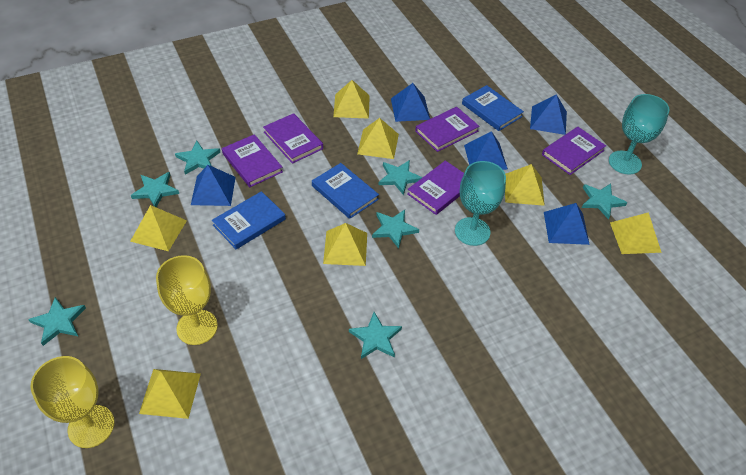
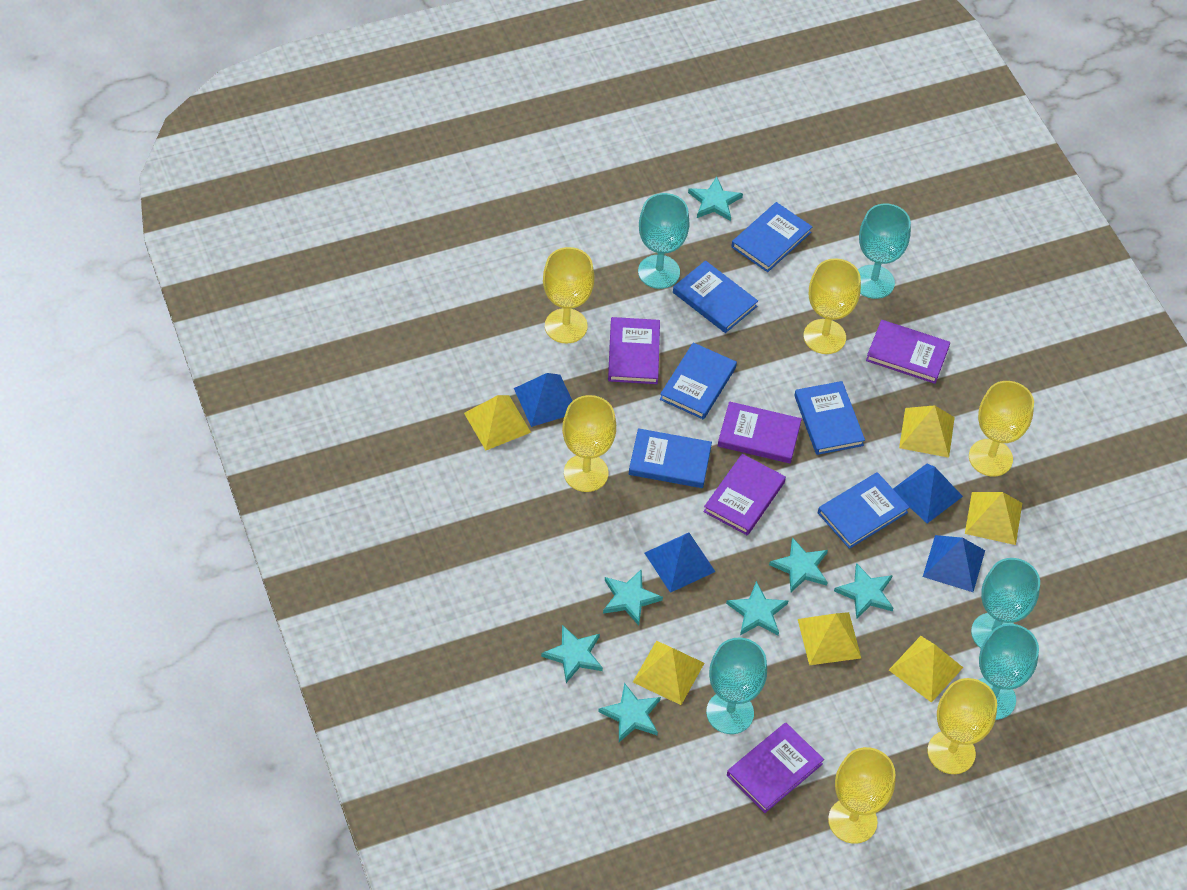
blue book: [212,191,286,249] [312,163,379,219] [462,85,524,131] = 3 -> [629,428,712,488] [660,342,737,420] [673,261,758,333] [731,202,812,272] [794,381,865,455] [818,472,910,549] = 6
blue pyramid: [191,165,236,206] [391,83,430,122] [464,131,508,170] [530,94,567,135] [544,203,590,245] = 5 -> [514,373,572,427] [645,533,715,593] [893,464,963,523] [923,535,985,592] = 4
turquoise goblet: [455,161,506,246] [609,94,669,175] = 2 -> [638,193,690,289] [706,637,767,734] [858,204,911,299] [971,558,1040,648] [979,624,1039,720] = 5
yellow goblet: [30,356,115,448] [156,255,218,345] = 2 -> [543,247,594,344] [562,395,616,492] [803,258,861,354] [828,747,895,844] [927,678,997,774] [969,381,1034,477] = 6
yellow pyramid: [130,205,187,251] [139,369,201,419] [323,223,367,266] [333,80,370,119] [357,118,399,159] [505,164,545,206] [610,212,662,254] = 7 -> [464,395,531,450] [633,641,704,705] [798,612,861,665] [889,636,963,703] [899,405,955,458] [965,492,1022,545] = 6

